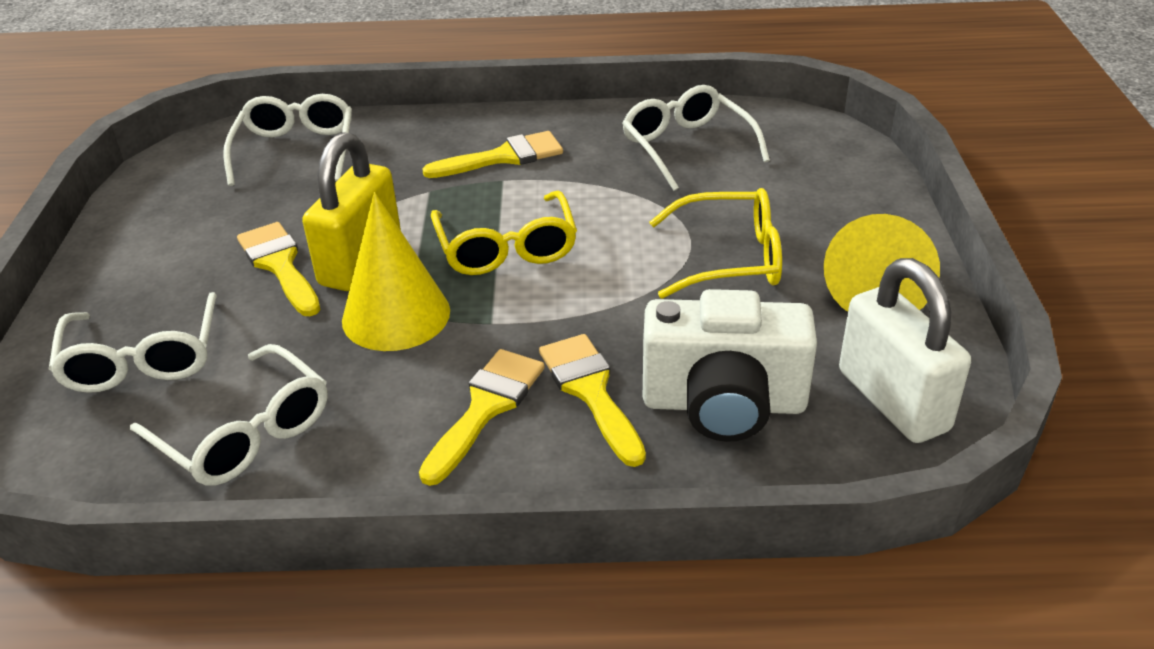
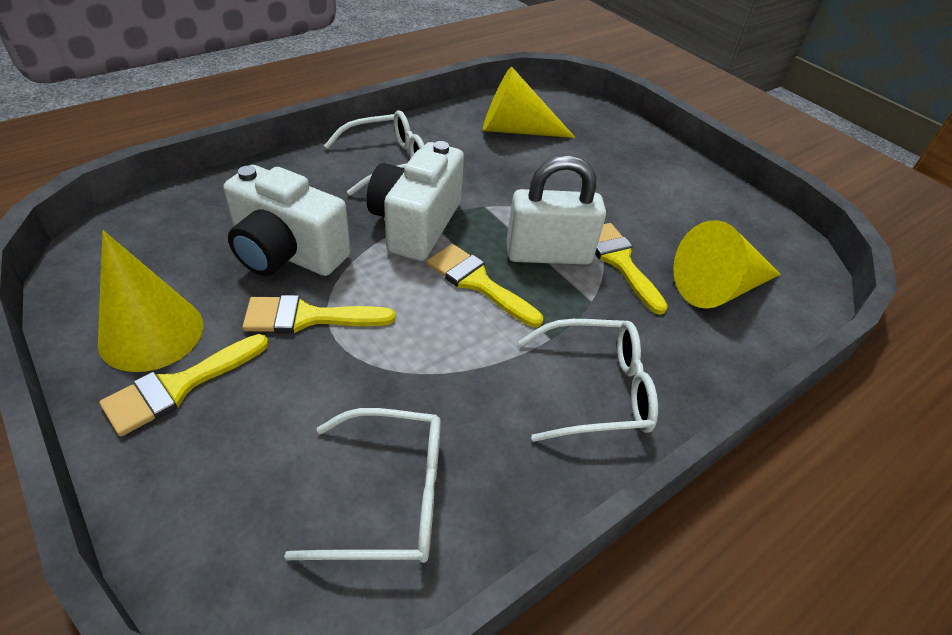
white camera: [643,289,817,442] = 1 -> [223,165,351,276] [367,141,464,261] = 2
white glasses: [49,292,217,393] [130,344,328,486] [223,94,352,186] [622,85,770,191] = 4 -> [284,408,441,563] [324,110,424,196] [518,319,658,442] = 3
yellow cone: [342,192,450,351] [824,214,940,312] = 2 -> [98,230,204,372] [483,67,576,138] [673,220,781,309] = 3
yellow glasses: [431,191,577,275] [649,188,782,299] = 2 -> none = 0
yellow padlock: [302,132,401,291] = 1 -> none = 0

